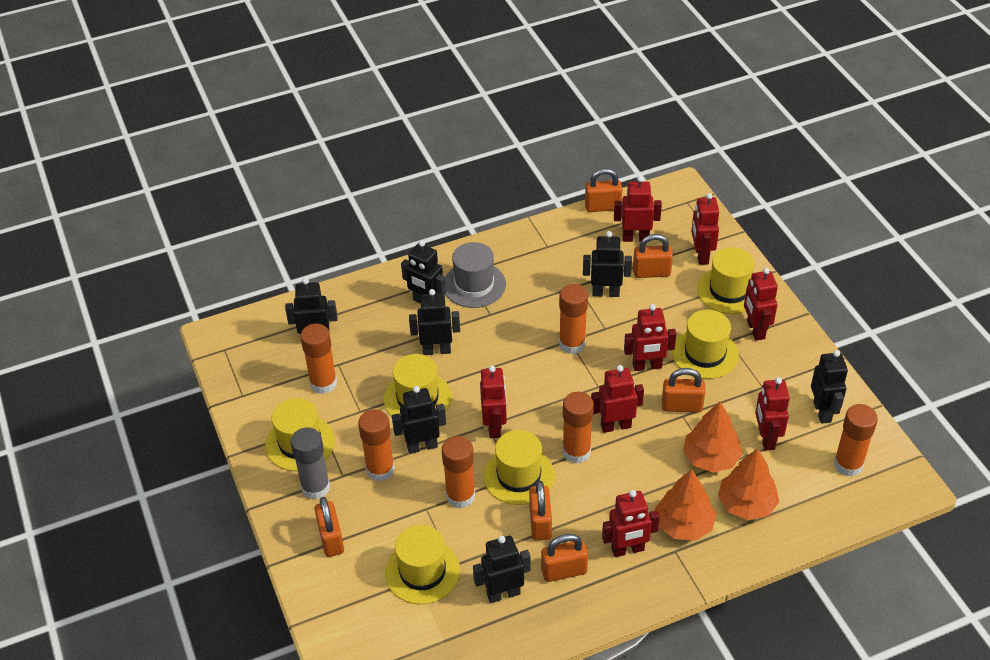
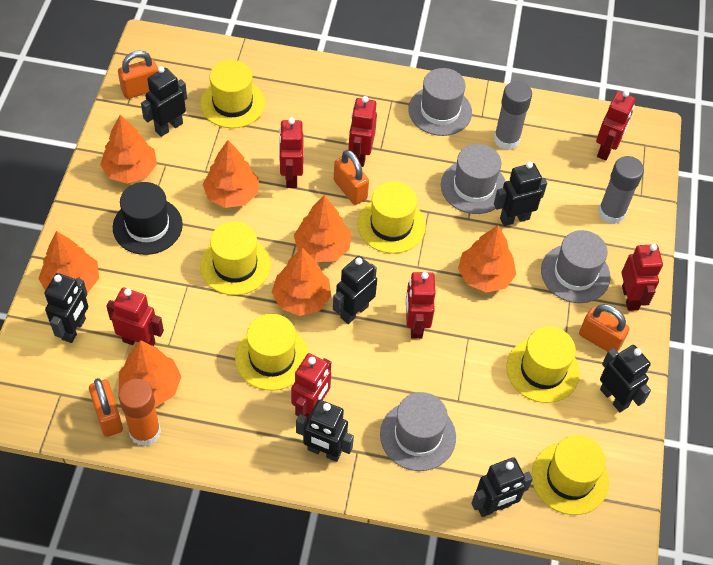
black hat: none = 0 -> [113,182,183,255] = 1
grey glue stick: [290,427,330,500] = 1 -> [494,81,532,150] [598,156,644,224] = 2
grey hat: [445,242,506,308] = 1 -> [380,392,456,471] [408,68,472,136] [441,144,506,214] [541,230,611,303] = 4
orange glue stick: [300,324,337,394] [358,409,395,482] [442,436,475,509] [559,284,588,354] [562,392,594,464] [834,404,878,477] = 6 -> [118,379,161,446] = 1
orange padlock: [315,497,344,557] [529,480,552,540] [541,534,588,582] [585,168,622,212] [633,234,673,278] [662,368,705,412] = 6 -> [89,378,123,437] [118,50,158,99] [334,150,369,205] [579,304,630,352] = 4
orange tree: [655,469,716,541] [683,402,743,473] [718,448,779,520] = 3 -> [38,231,99,293] [100,115,157,184] [119,340,181,407] [202,140,259,208] [272,248,331,316] [294,195,352,262] [458,225,516,293] = 7
red robot: [480,366,507,438] [591,365,644,433] [602,490,660,557] [614,176,662,242] [624,304,676,371] [691,193,719,265] [744,268,778,341] [755,377,790,451] = 8 -> [106,287,164,346] [279,118,303,188] [291,353,331,419] [348,96,377,167] [406,272,436,339] [596,90,635,160] [622,244,663,311] = 7

